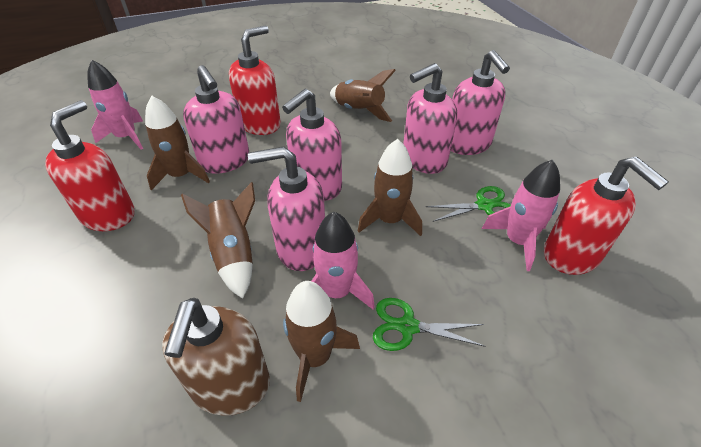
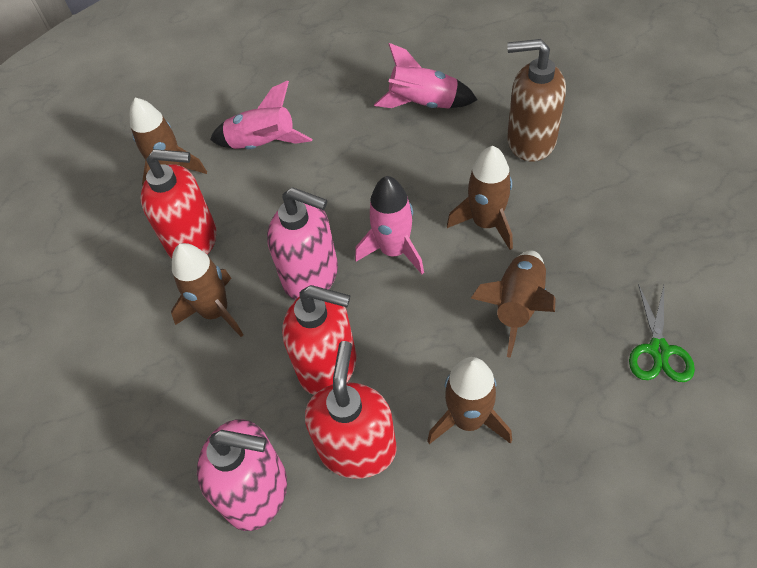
green scissors: [373,298,486,351] [426,186,511,222] = 2 -> [629,283,695,382] = 1
pink soap dispenser: [183,65,249,174] [248,146,325,271] [282,89,342,201] [403,63,457,174] [450,50,510,155] = 5 -> [197,419,287,531] [267,187,338,300] = 2

